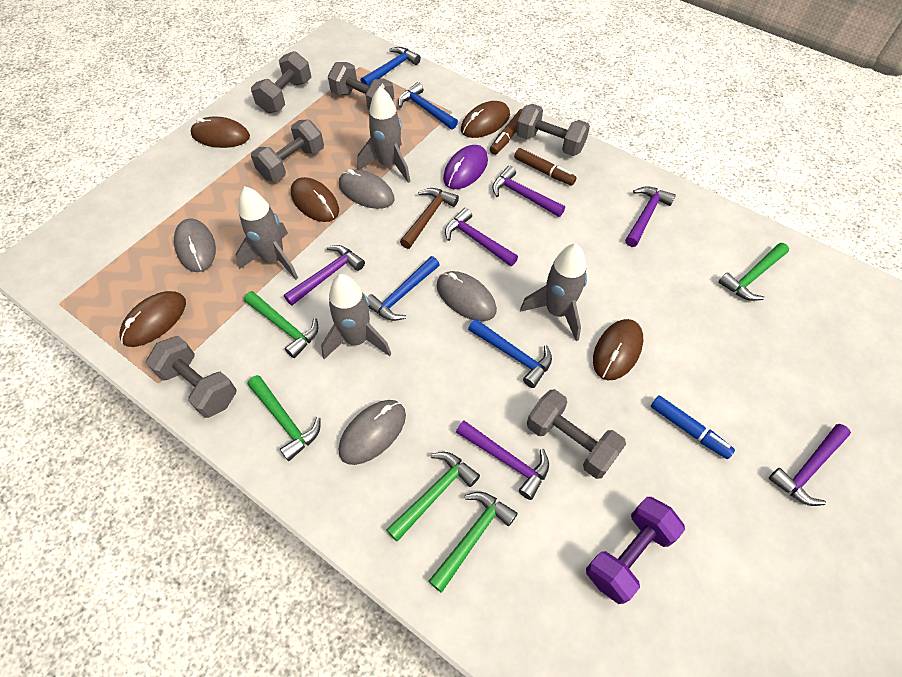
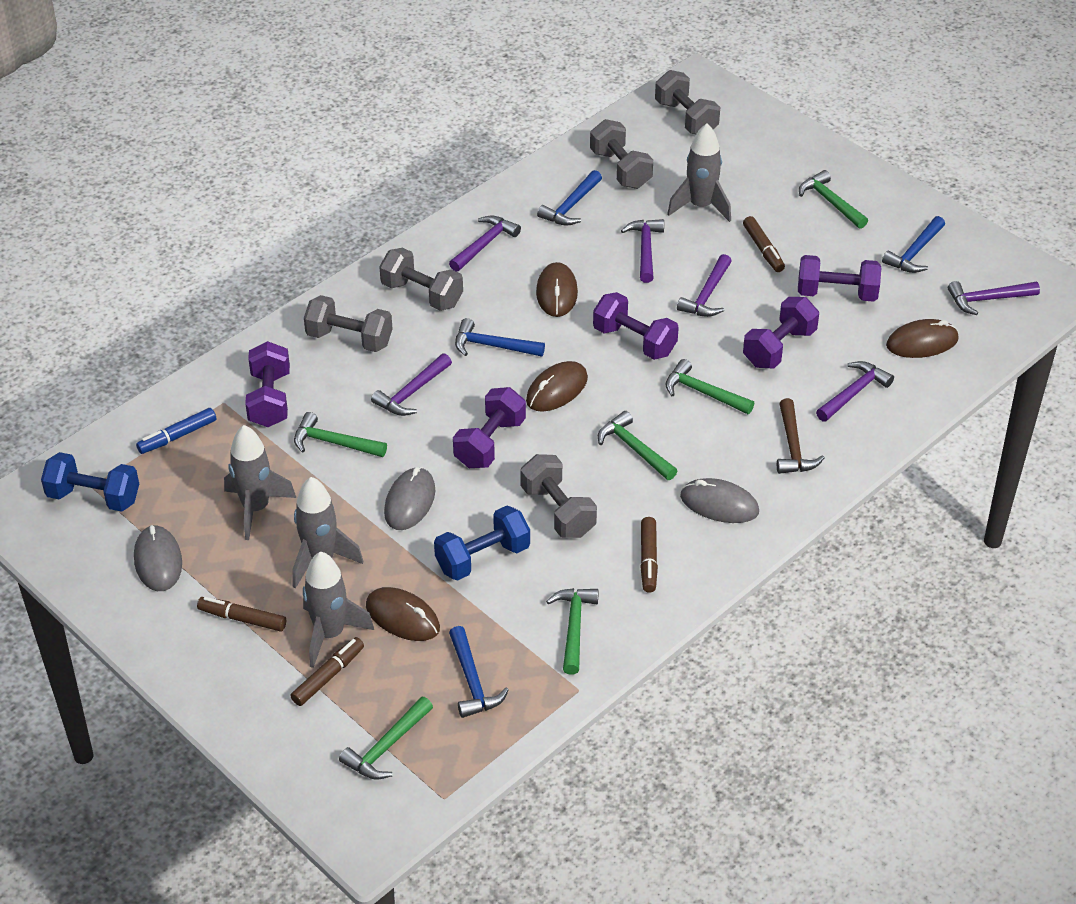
blue dumbbell: none = 0 -> [41,452,139,512] [434,506,530,581] = 2
brown marker: [490,109,523,155] [514,148,577,186] = 2 -> [197,597,286,632] [290,637,364,706] [640,517,658,593] [743,216,785,272] = 4
brown mouse: [120,291,186,347] [191,116,250,148] [291,177,339,222] [461,101,510,138] [593,319,643,380] = 5 -> [366,587,440,641] [526,361,588,412] [536,262,578,317] [886,319,959,358] = 4
green hammer: [244,291,318,358] [248,375,321,461] [386,452,480,542] [428,492,518,593] [719,243,789,301] = 5 -> [294,412,387,457] [339,696,433,780] [546,588,599,675] [598,411,677,480] [665,359,754,414] [799,170,868,229] = 6
grey dumbbell: [146,336,237,418] [251,51,311,113] [251,120,324,181] [328,62,394,110] [516,104,590,156] [527,389,626,479] = 6 -> [304,295,393,352] [379,248,463,311] [520,454,597,538] [590,119,653,189] [655,70,720,134] = 5
grey mouse: [174,218,216,272] [339,169,394,209] [339,400,406,465] [437,271,497,321] = 4 -> [134,525,182,591] [384,467,435,530] [680,478,759,523] = 3
purple dumbbell: [586,497,685,604] = 1 -> [245,341,290,427] [453,387,526,468] [593,292,679,360] [743,297,819,368] [798,255,881,302] = 5
purple mouse: [443,145,488,189] = 1 -> none = 0

